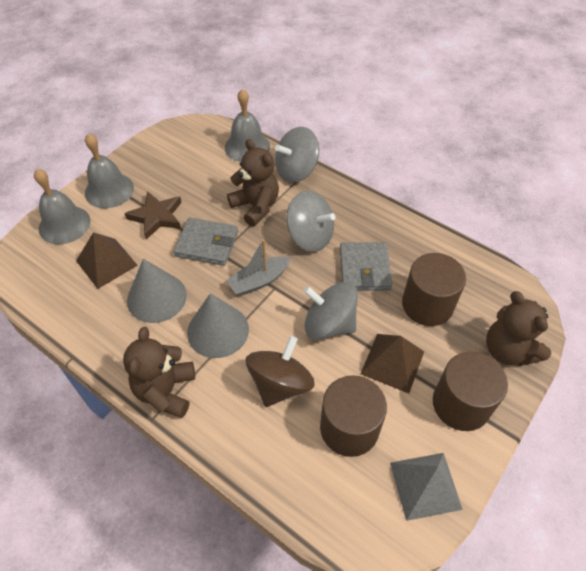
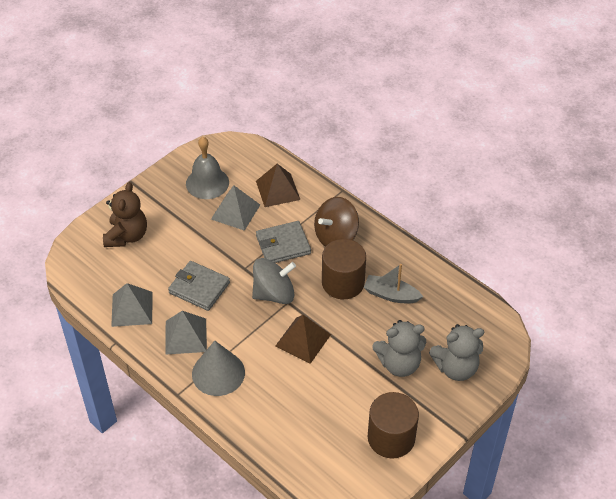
brown cylinder: [320,375,387,457] [402,253,466,326] [433,352,508,431] = 3 -> [322,239,366,299] [368,392,419,459] = 2
brown star: [124,191,182,240] = 1 -> none = 0
brown teddy bear: [123,327,195,418] [227,139,279,227] [486,291,551,366] = 3 -> [103,182,147,247] = 1
grey bell: [34,169,91,244] [85,133,134,208] [225,89,270,162] = 3 -> [186,137,229,199] = 1
grey cone: [127,259,187,323] [187,293,249,358] = 2 -> [192,341,245,396] = 1
grey pyramid: [390,453,463,521] = 1 -> [111,283,153,327] [165,311,207,355] [211,185,260,231] = 3
grey spinning top: [275,127,319,183] [286,190,335,252] [304,282,358,340] = 3 -> [252,258,296,304] = 1
grey teddy bear: none = 0 -> [372,320,426,377] [429,324,484,381] = 2

